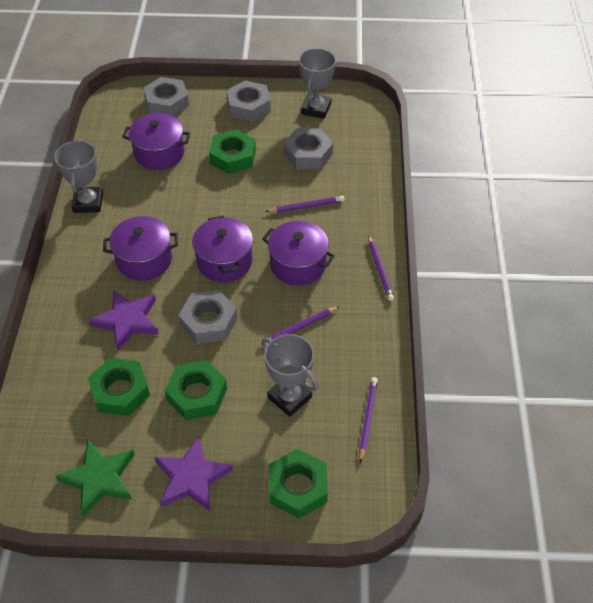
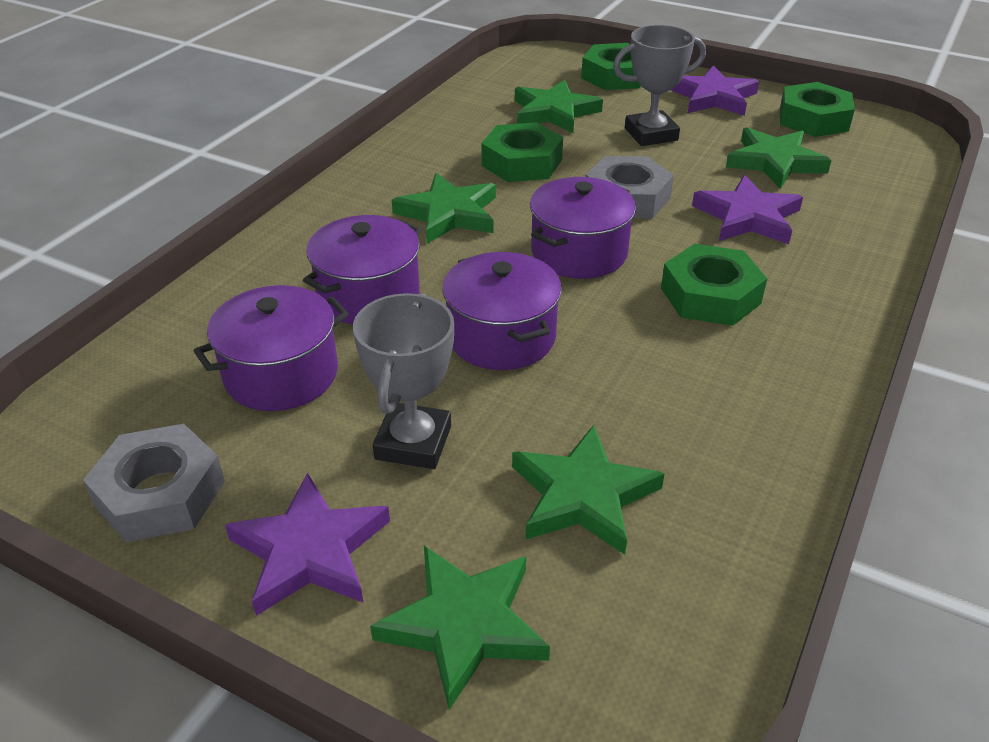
green star: [55,439,135,517] = 1 -> [370,546,550,710] [392,173,496,244] [512,425,664,555] [515,80,603,133] [726,127,832,189] = 5
grey nut: [143,77,189,116] [178,290,237,344] [227,80,271,122] [284,128,333,169] = 4 -> [83,424,225,542] [586,156,674,218] = 2
grey trophy: [54,139,103,213] [261,334,319,417] [299,48,336,119] = 3 -> [353,293,454,469] [613,25,706,146] = 2
purple pencil: [261,306,340,345] [265,196,345,213] [359,377,378,463] [368,235,394,301] = 4 -> none = 0
purple star: [89,290,159,350] [154,437,233,512] = 2 -> [225,473,390,616] [671,66,759,116] [692,175,803,244] = 3

